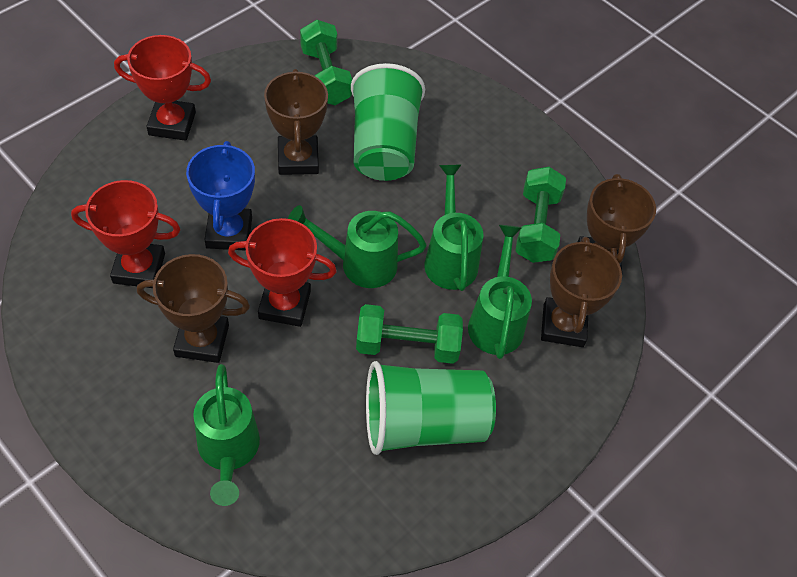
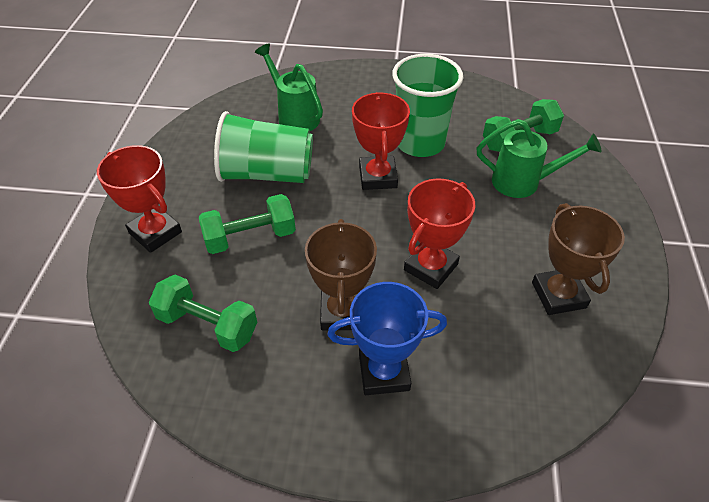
brown trophy: [137,254,250,363] [264,69,328,175] [541,237,622,347] [578,174,656,270] = 4 -> [305,219,377,330] [532,203,625,315] = 2
green watering can: [193,364,260,506] [288,205,426,288] [424,165,483,291] [468,225,532,359] = 4 -> [255,43,323,131] [477,119,601,198] = 2

